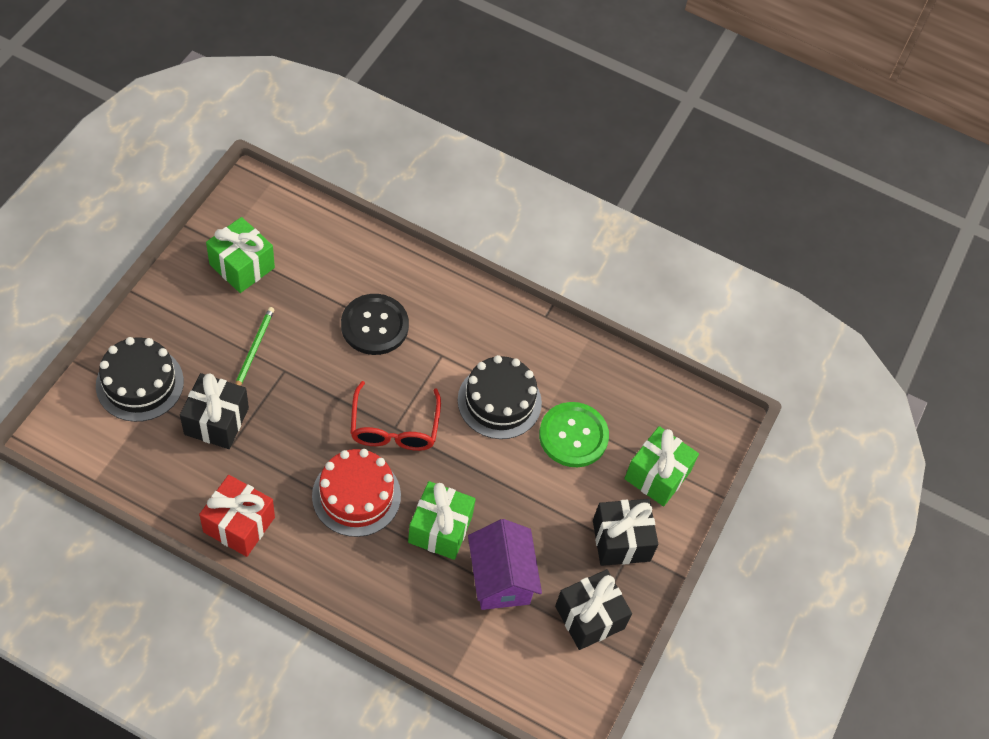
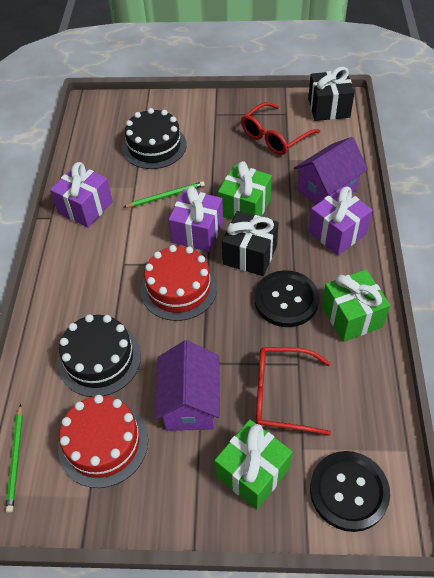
black button: [341,294,409,355] = 1 -> [254,270,319,327] [310,451,390,532] = 2
black gift: [180,373,249,449] [555,569,632,650] [593,499,659,566] = 3 -> [222,211,279,276] [308,67,355,121] = 2
green button: [539,402,609,467] = 1 -> none = 0
green pencil: [236,307,274,386] = 1 -> [6,404,23,513] [124,181,205,208] = 2
purple gift: none = 0 -> [50,162,113,228] [168,186,223,252] [308,187,373,255] = 3
purple house: [468,519,542,610] = 1 -> [155,340,220,431] [294,137,368,205] = 2
red cake: [312,449,401,537] = 1 -> [58,395,148,488] [140,245,217,321] = 2
red gift: [199,475,275,557] = 1 -> none = 0
red glasses: [350,381,441,451] = 1 -> [241,102,320,155] [256,347,331,435] = 2

